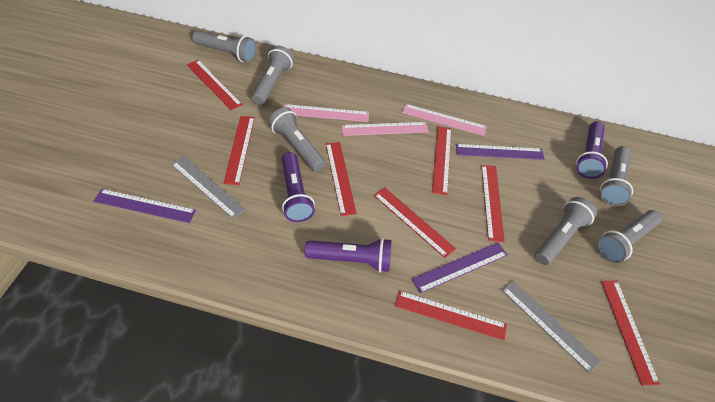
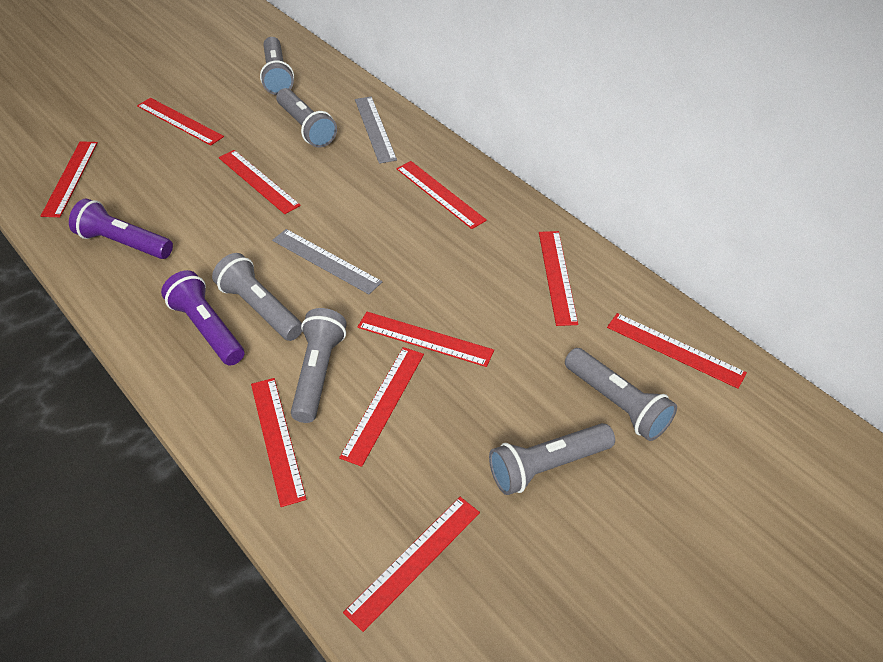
pink ruler: [284,104,369,122] [341,122,429,136] [402,104,487,136] = 3 -> none = 0
purple flashlight: [282,152,315,222] [305,238,391,272] [576,121,608,179] = 3 -> [69,198,173,259] [161,270,244,366] = 2
purple ruler: [93,189,196,223] [412,242,508,293] [456,144,545,160] = 3 -> none = 0
red ruler: [187,60,243,110] [223,116,255,185] [326,142,357,216] [374,187,456,258] [395,291,507,340] [432,126,451,195] [481,165,505,242] [601,280,660,386] = 8 -> [41,141,98,217] [137,98,224,146] [219,150,301,214] [251,378,307,507] [339,347,424,467] [343,497,480,632] [358,312,494,367] [396,161,487,229] [539,231,578,326] [607,313,747,389] = 10

